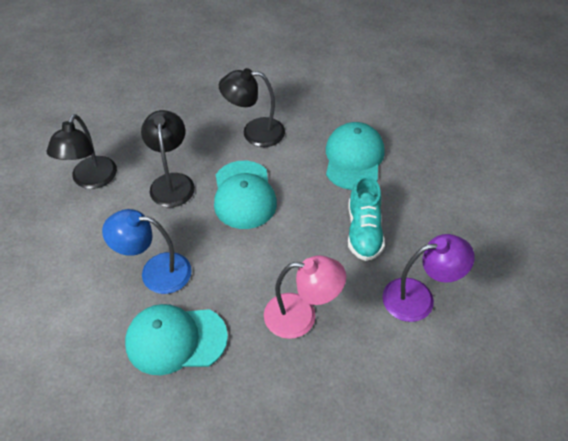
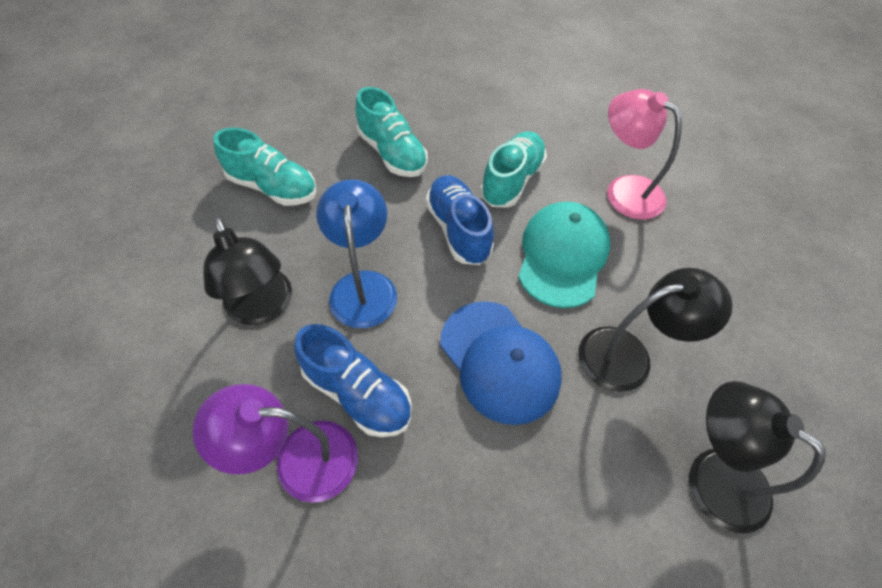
blue cap: none = 0 -> [440,301,562,425] = 1
blue shoe: none = 0 -> [294,324,411,437] [426,175,494,265] = 2
turquoise cap: [125,304,228,375] [214,161,277,229] [326,122,385,190] = 3 -> [518,202,610,308] = 1
turquoise shoe: [348,175,385,261] = 1 -> [214,128,317,206] [356,87,428,177] [480,131,547,208] = 3

